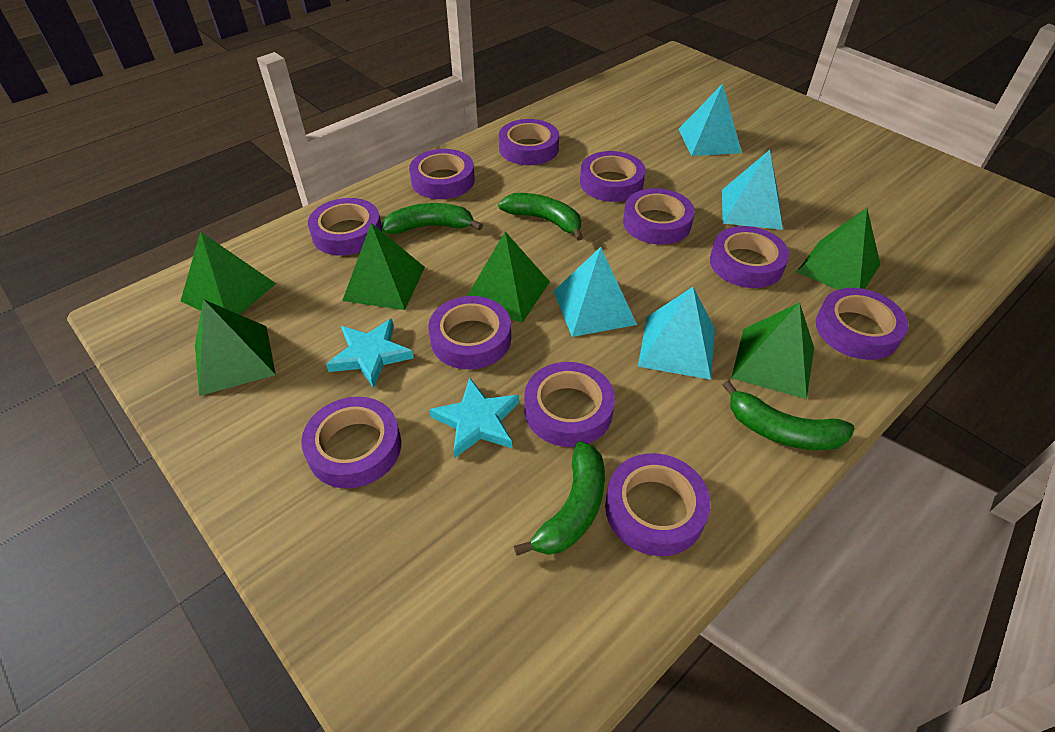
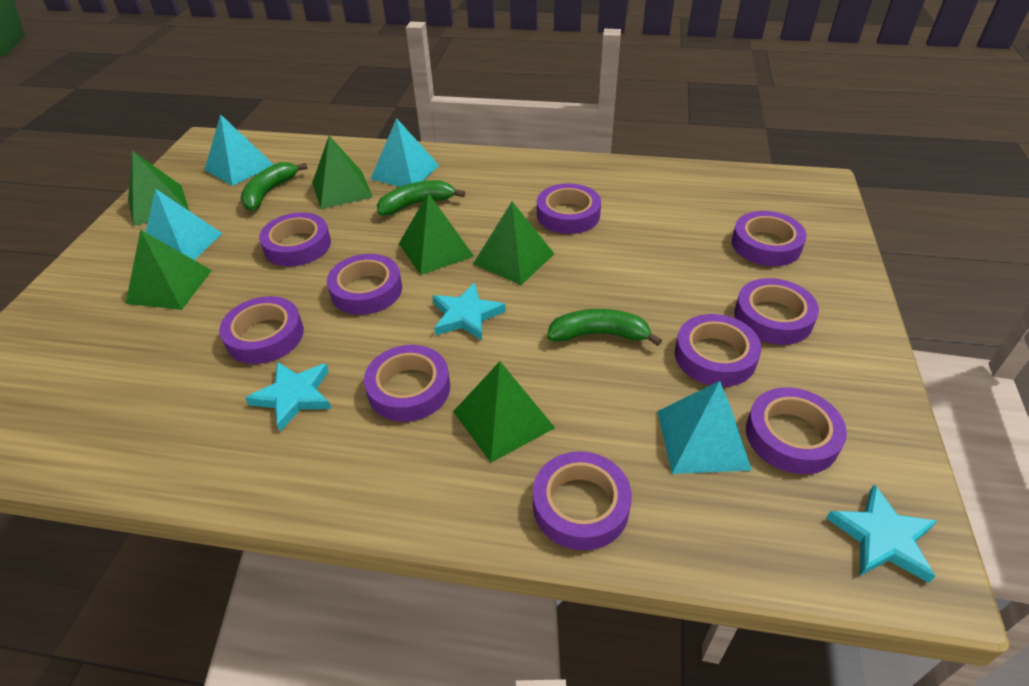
green banana: [381,203,483,234] [498,193,583,241] [514,441,605,556] [722,380,855,450] = 4 -> [240,162,308,211] [377,180,465,216] [547,309,662,346] = 3
purple tape: [301,397,401,488] [308,198,382,256] [409,149,475,199] [428,296,511,369] [499,119,559,165] [524,362,615,447] [580,151,646,202] [605,453,711,556] [623,188,695,245] [710,226,789,288] [816,288,908,360] = 11 -> [219,296,304,364] [259,212,331,267] [327,254,402,315] [364,345,450,422] [533,451,632,551] [537,183,601,234] [675,314,761,387] [731,211,807,266] [734,278,819,345] [746,387,847,474] = 10
turquoise star: [326,319,414,388] [429,378,519,458] = 2 -> [245,362,331,432] [432,282,506,341] [826,484,937,583] = 3

